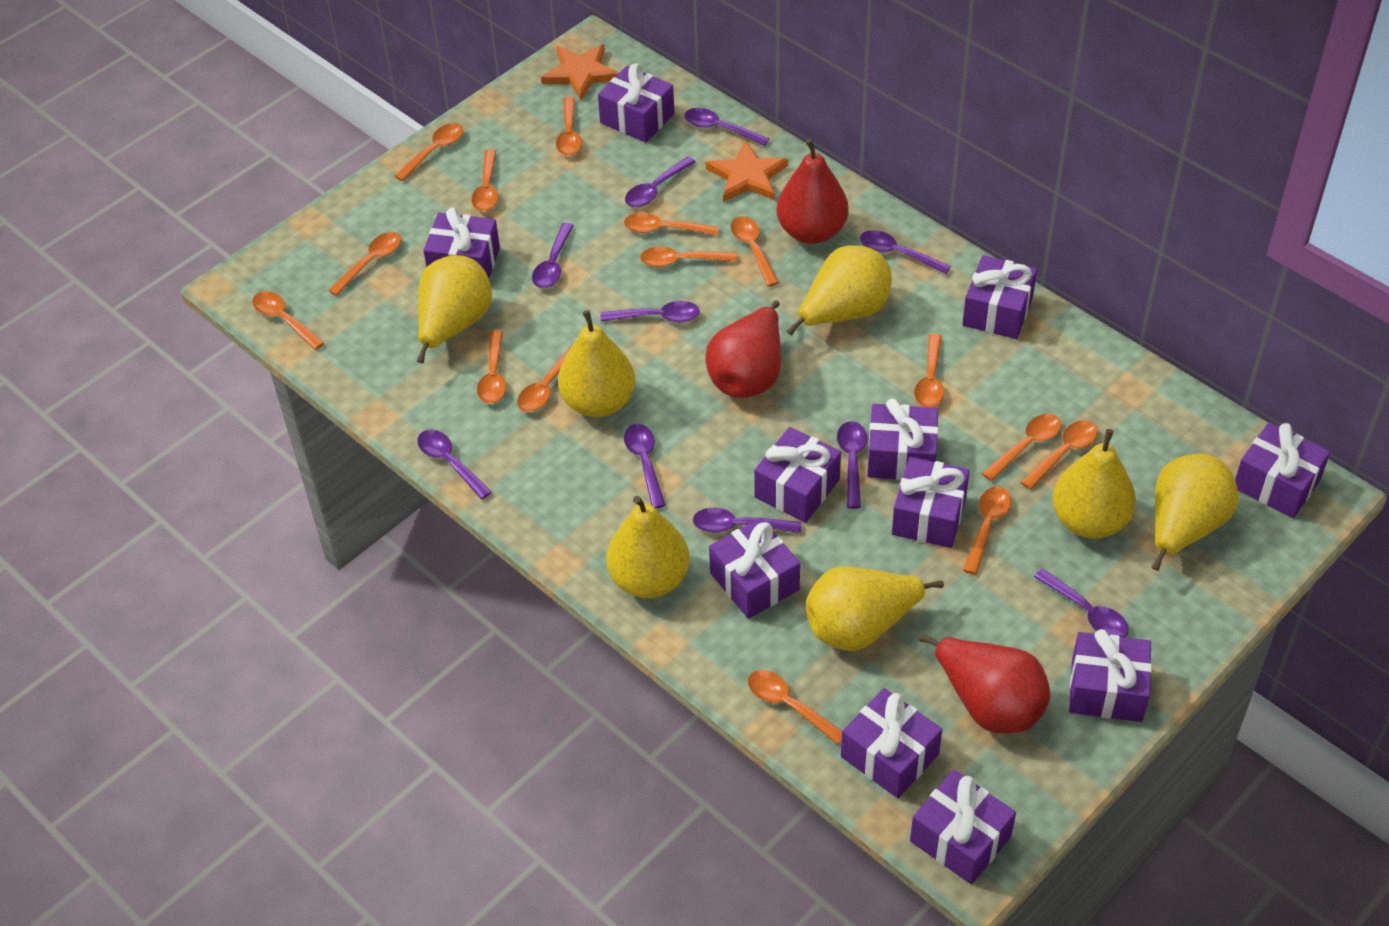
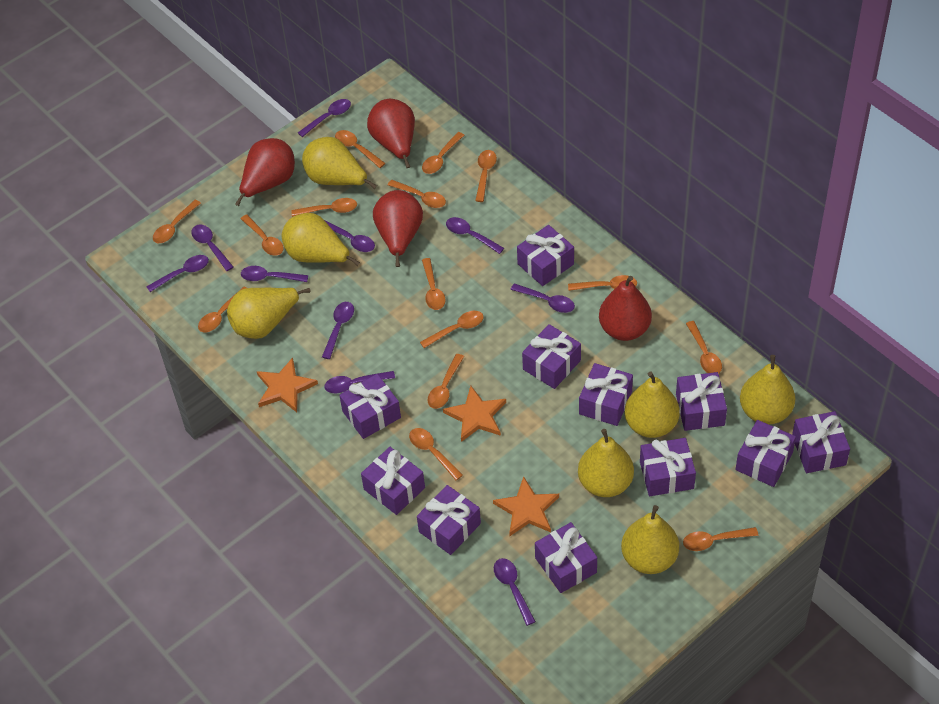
orange star: [541,44,619,101] [706,141,788,202] = 2 -> [256,357,318,412] [443,386,506,442] [493,476,559,536] = 3
red pear: [705,301,781,398] [777,139,848,244] [919,634,1050,734] = 3 -> [235,138,295,206] [367,99,415,168] [373,190,423,267] [599,276,652,341] = 4

